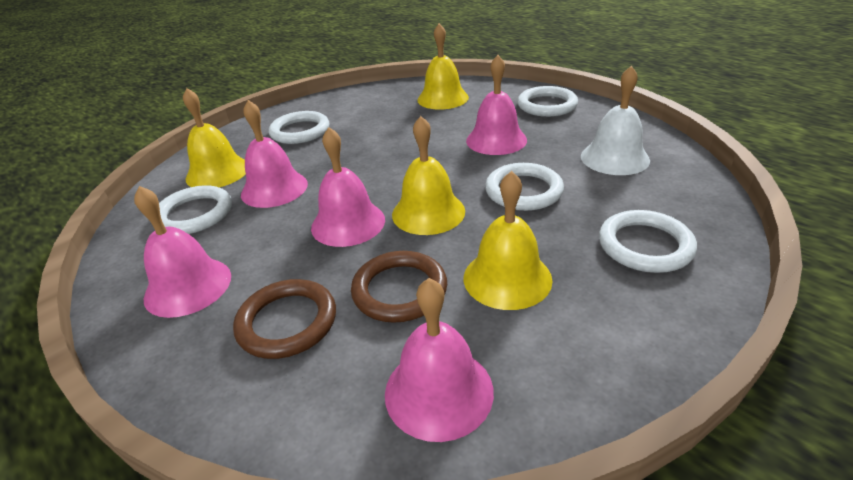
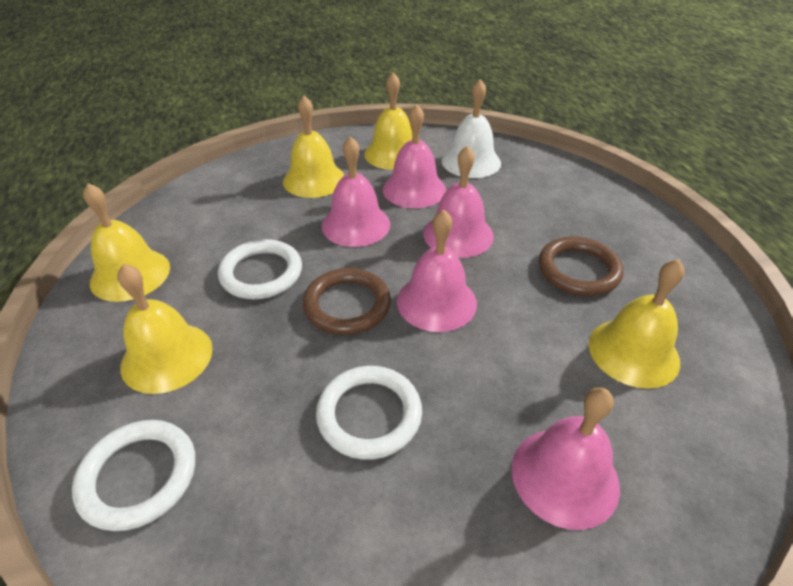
white ring: [159,185,232,234] [269,111,329,144] [485,163,564,211] [517,86,578,117] [599,210,697,273] = 5 -> [72,420,195,531] [218,239,302,299] [316,366,422,460] = 3
yellow bell: [183,88,246,187] [392,116,465,235] [417,23,469,110] [464,171,553,310] = 4 -> [83,183,170,302] [117,264,213,394] [283,96,344,198] [364,72,412,170] [589,259,685,389] = 5

